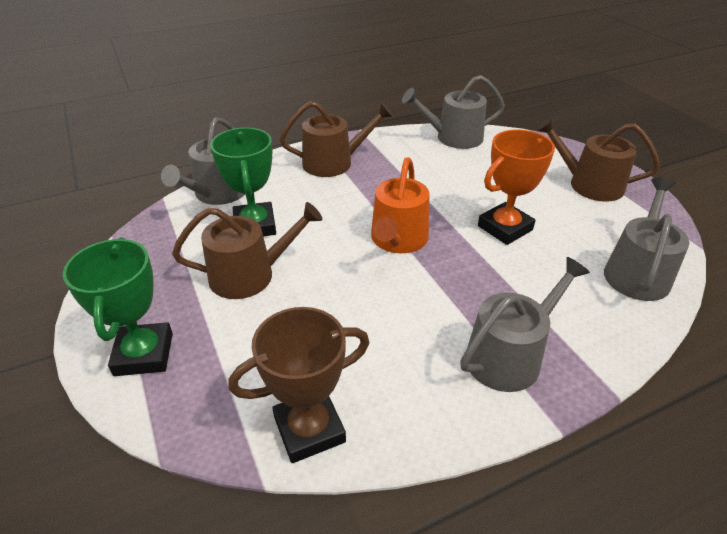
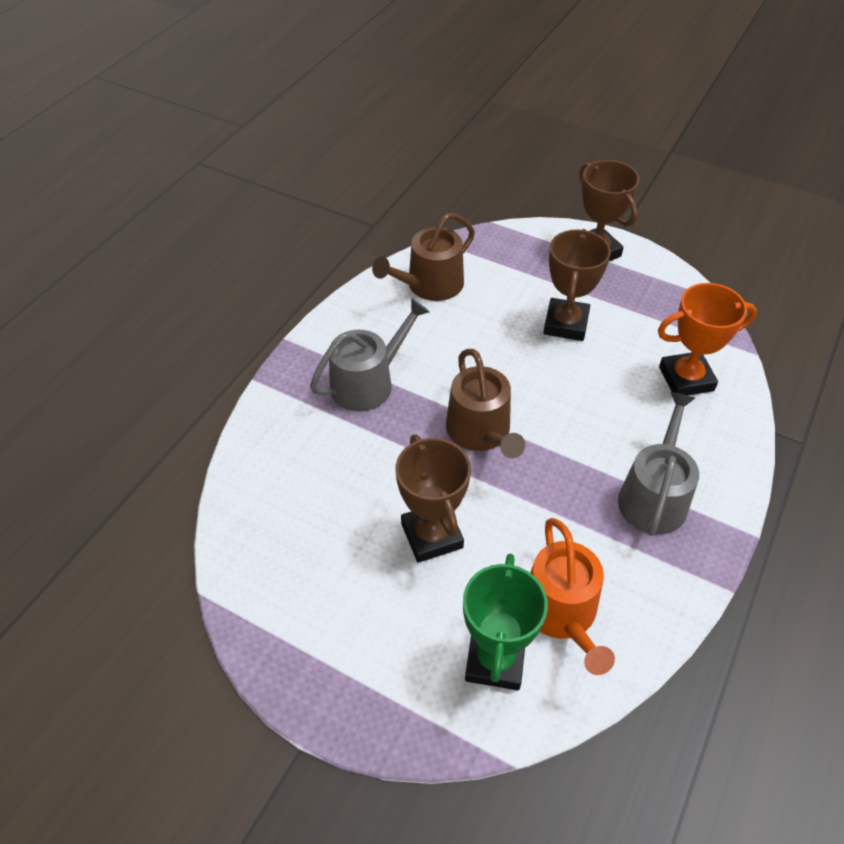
brown trophy: [228,307,369,463] = 1 -> [396,434,471,563] [543,229,611,341] [579,160,640,261] = 3
brown watering can: [172,202,323,299] [280,101,393,177] [537,117,660,202] = 3 -> [372,213,475,301] [446,349,525,459] = 2
green trophy: [63,237,173,376] [210,127,276,236] = 2 -> [463,554,548,690] = 1
grey watering can: [161,117,245,205] [402,75,505,149] [460,257,590,392] [604,177,689,301] = 4 -> [310,298,429,412] [618,392,699,536] = 2

